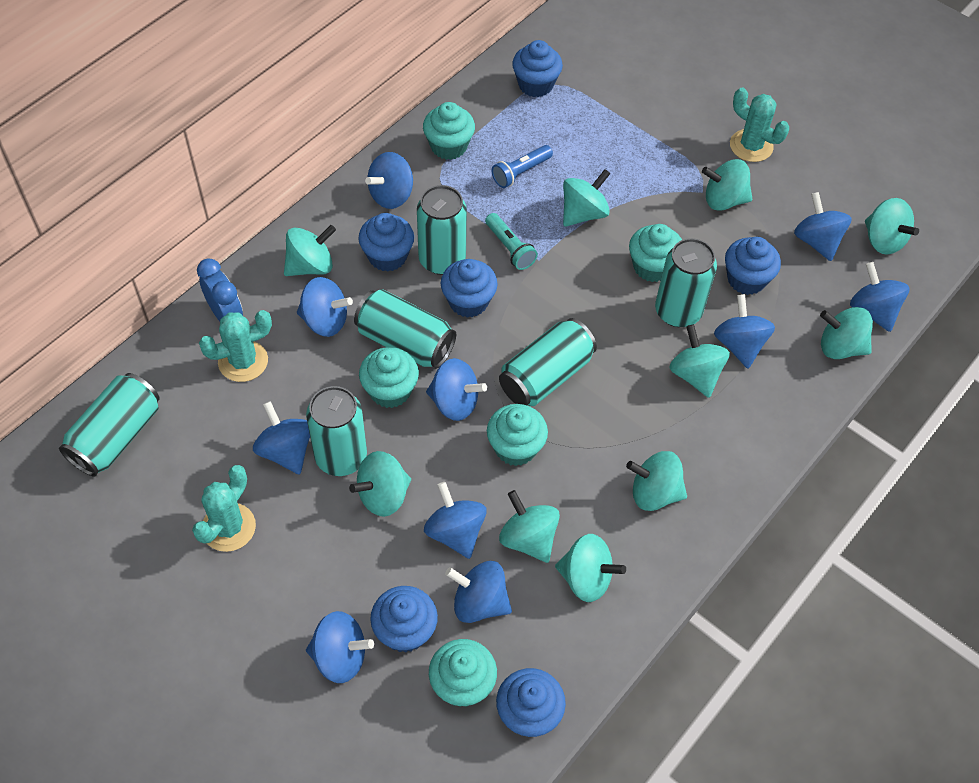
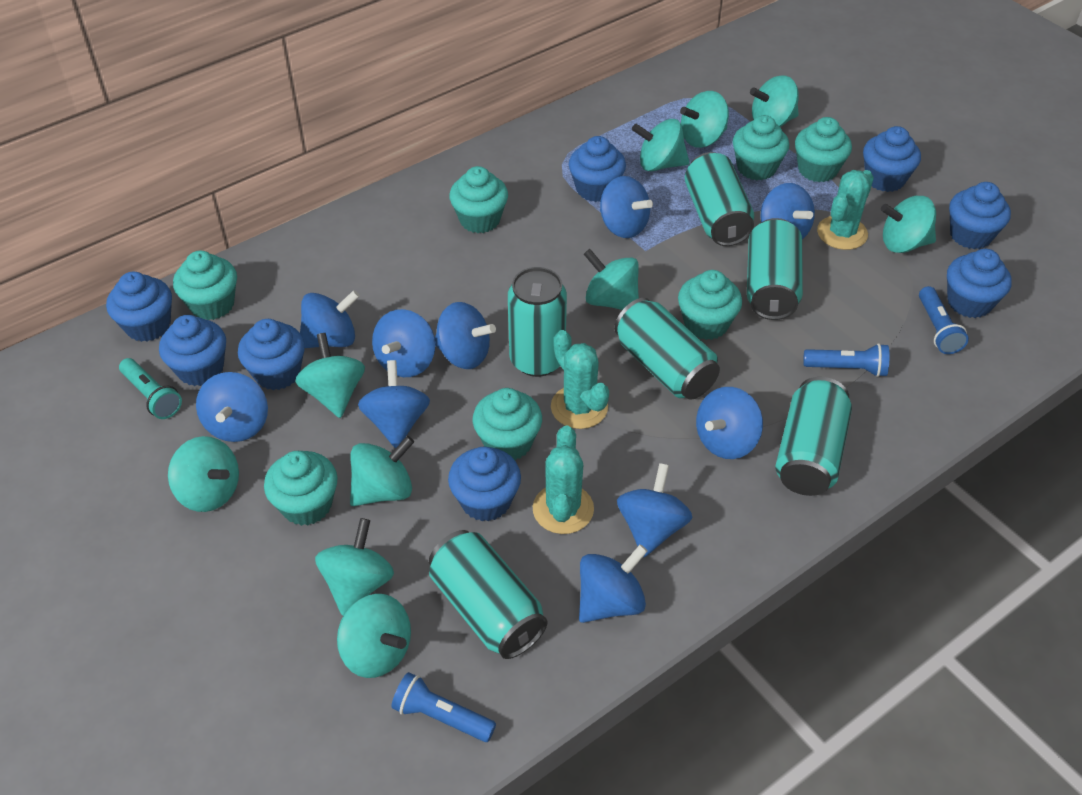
blue clock: [197,258,243,321] = 1 -> none = 0
blue cupcake: [358,213,414,272] [370,586,438,653] [441,259,498,318] [496,668,566,737] [512,40,563,97] [725,237,781,295] = 6 -> [106,272,172,342] [159,315,226,386] [238,319,305,390] [448,447,521,521] [569,136,626,202] [863,126,921,192] [947,249,1012,318] [949,182,1011,249] = 8
blue flashlight: [492,145,553,188] = 1 -> [391,672,496,742] [803,343,889,377] [919,286,969,354] = 3
turquoise cupcake: [359,347,419,408] [423,102,475,160] [429,639,497,707] [487,404,548,466] [629,224,682,282] = 5 -> [173,251,237,320] [264,451,338,526] [449,166,508,233] [473,388,542,460] [678,270,742,340] [733,115,789,180] [795,117,852,182] = 7

